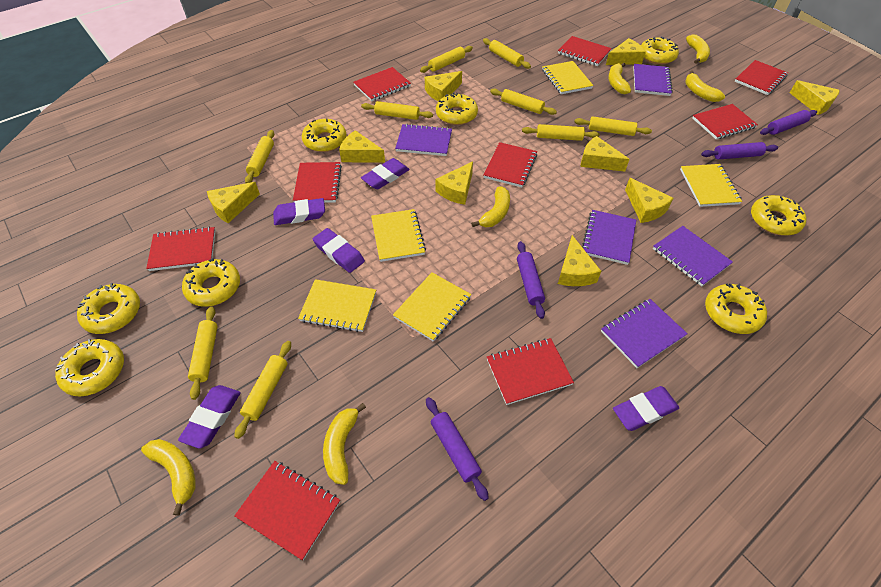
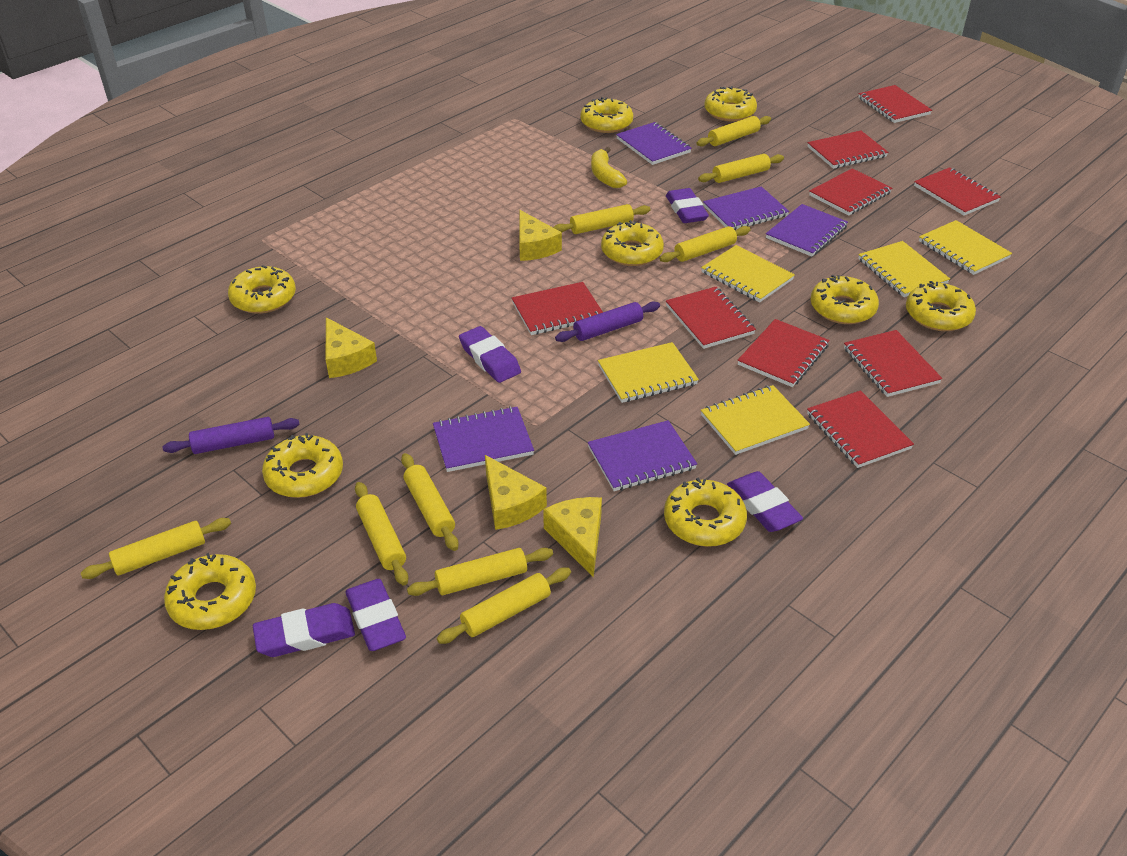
purple rolling pin: [426,397,489,501] [517,241,545,319] [701,142,778,160] [760,110,817,135] = 4 -> [162,417,300,454] [555,301,660,342] = 2
yellow banana: [141,439,195,516] [323,403,366,485] [471,186,510,227] [608,63,631,94] [685,71,725,102] [686,34,710,64] = 6 -> [591,147,627,188] = 1
yellow cheese: [207,182,260,223] [339,130,385,163] [425,71,462,101] [435,161,473,205] [558,235,601,286] [580,136,630,172] [606,38,646,65] [625,178,673,223] [790,80,840,115] = 9 -> [325,317,377,378] [485,455,547,530] [519,210,562,261] [543,497,602,578] = 4
yellow donut: [55,339,124,396] [77,283,140,334] [182,258,240,307] [302,119,347,152] [436,92,478,125] [641,37,679,64] [705,283,767,334] [751,195,806,236] = 8 -> [164,553,256,630] [228,265,296,314] [262,433,343,498] [580,97,633,133] [601,220,664,266] [664,478,747,547] [704,86,757,121] [811,275,879,324] [906,281,976,331] = 9

